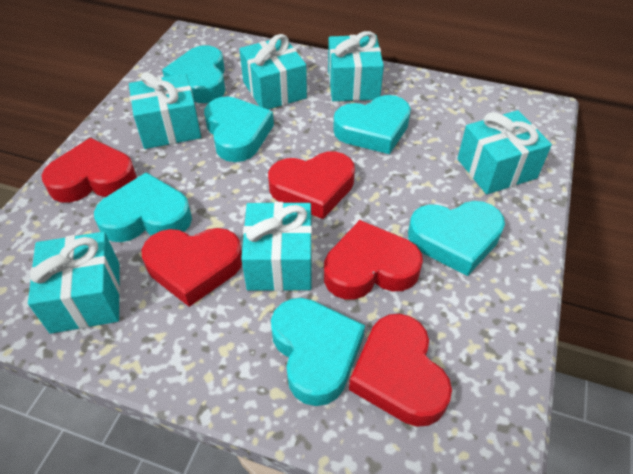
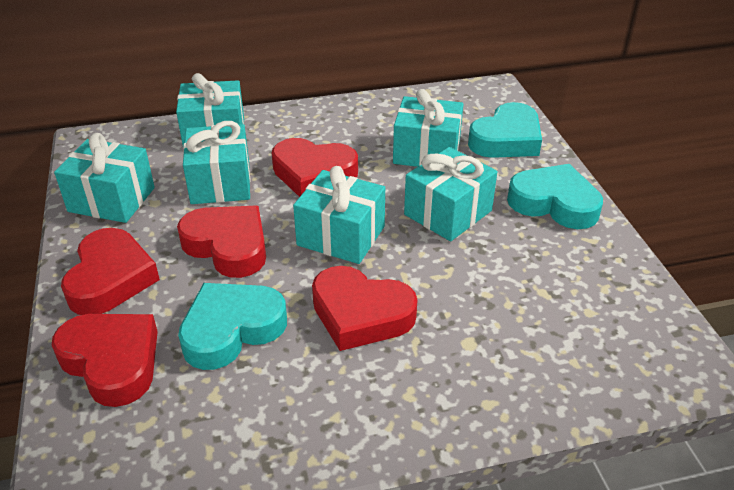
turquoise heart: [94,172,192,242] [162,45,225,103] [204,97,274,162] [271,298,365,406] [333,95,411,154] [408,201,505,276] = 6 -> [178,283,287,370] [468,102,542,158] [507,164,603,229] = 3

